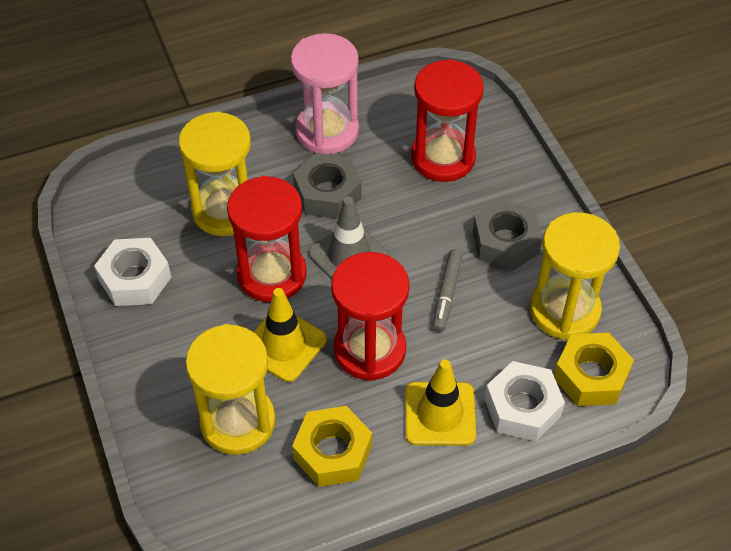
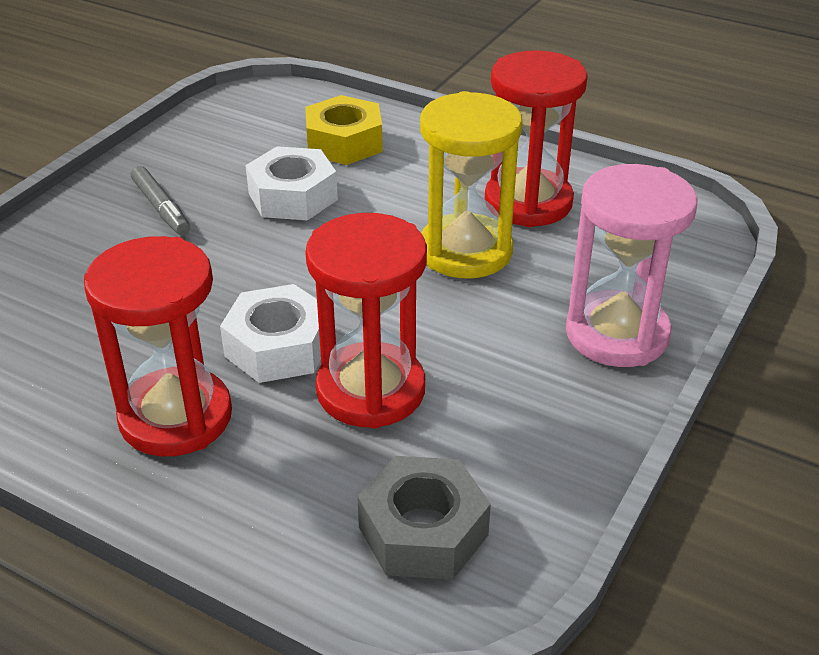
grey nut: [293,153,361,219] [473,199,543,271] = 2 -> [357,456,491,579] = 1
grey traffic cone: [308,197,390,280] = 1 -> none = 0
yellow hourglass: [179,111,251,236] [186,324,276,455] [530,212,620,340] = 3 -> [420,91,523,278] = 1
yellow nut: [292,406,372,487] [554,333,634,406] = 2 -> [305,95,383,165] = 1
yellow traffic cone: [253,288,327,382] [405,360,476,446] = 2 -> none = 0

